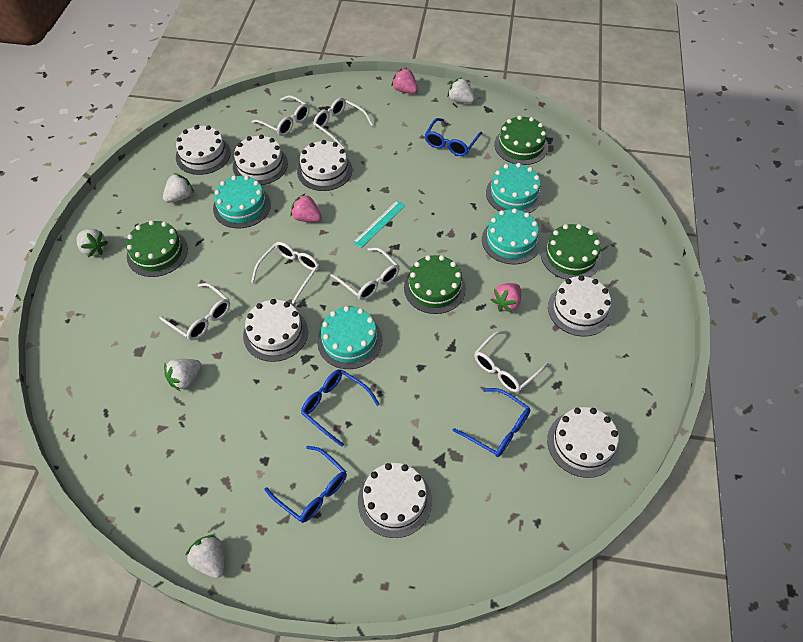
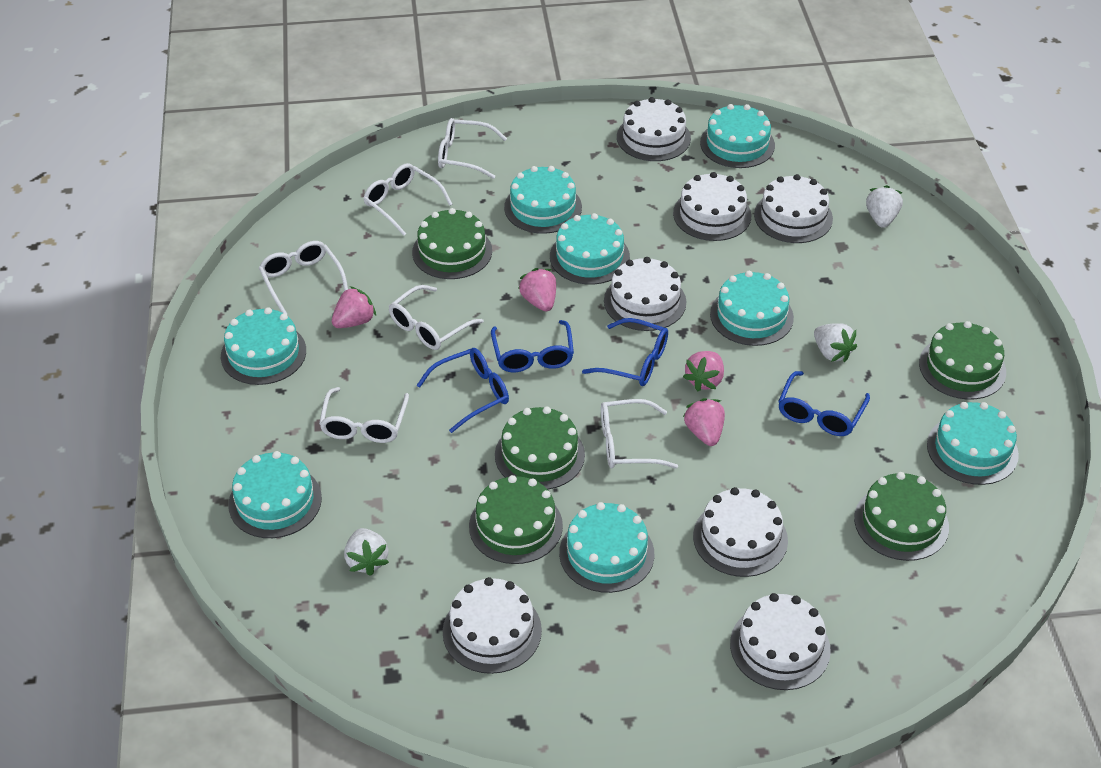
green cake: [126,220,188,277] [404,255,466,314] [494,116,548,165] [541,224,602,280] = 4 -> [412,208,492,279] [469,475,563,564] [495,406,585,490] [854,472,949,561] [919,321,1006,399] = 5
pink strawberry: [290,193,322,222] [391,68,418,94] [491,283,521,313] = 3 -> [332,286,376,328] [518,268,556,311] [683,351,724,391] [683,398,725,446] = 4
turquoise cake: [213,175,271,229] [317,306,382,369] [482,208,541,264] [486,163,543,213] = 4 -> [221,307,306,385] [228,451,322,538] [504,166,582,234] [550,213,630,285] [559,502,654,593] [700,104,775,168] [710,271,794,346] [927,402,1019,485] = 8
turquoise ruler: [353,200,406,248] = 1 -> none = 0
white strawberry: [76,229,108,257] [163,173,194,203] [164,359,202,391] [185,535,224,578] [447,77,475,103] = 5 -> [344,528,389,576] [814,323,857,362] [866,185,903,228] = 3

